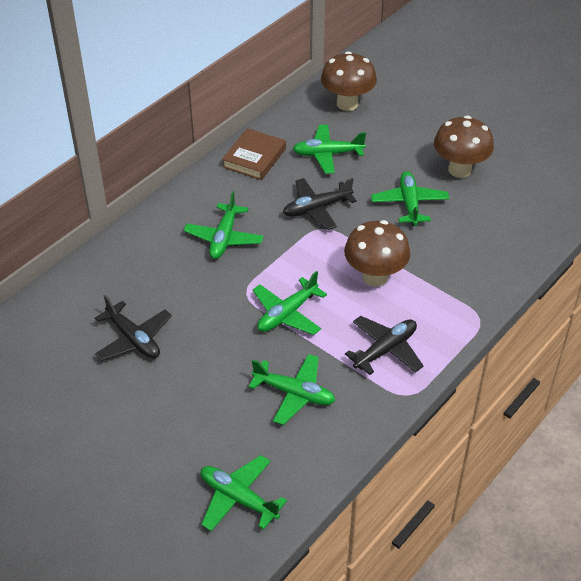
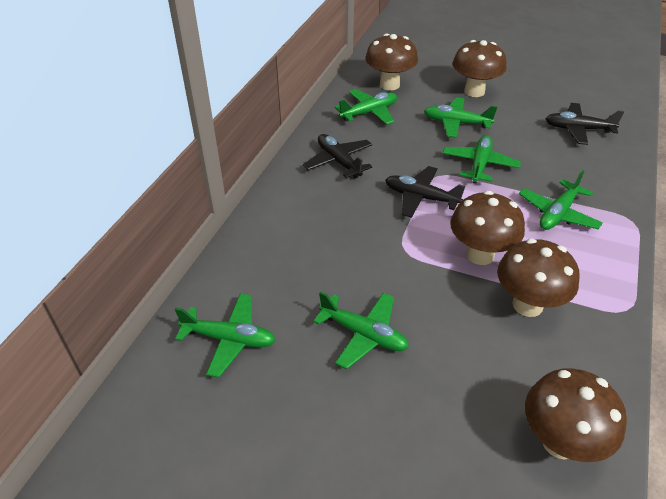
brown book: [222,128,286,180] = 1 -> none = 0
brown mushroom: [321,51,377,111] [344,220,411,287] [434,116,494,178] = 3 -> [366,34,418,90] [450,191,525,265] [453,40,507,97] [497,238,579,317] [525,368,627,462] = 5

